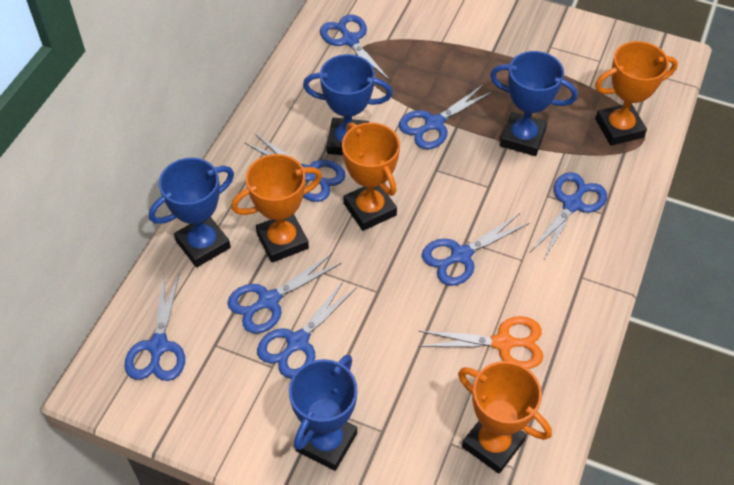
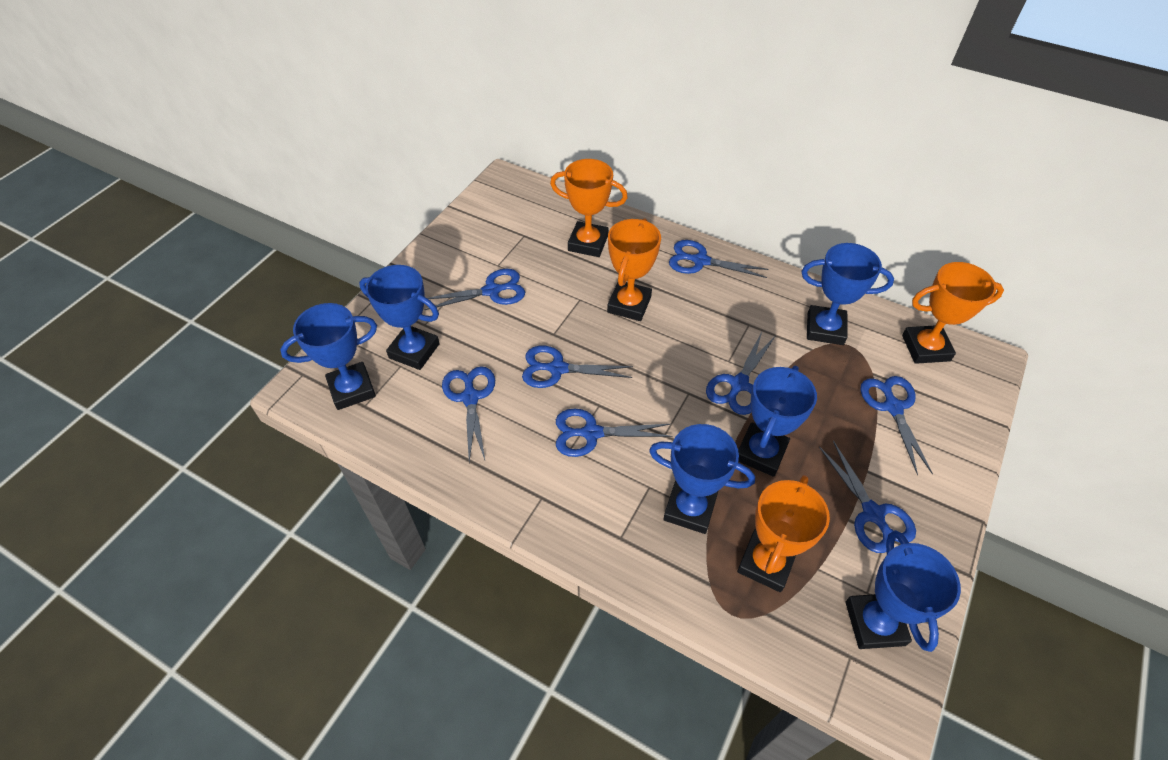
blue trophy: [149,158,234,267] [289,355,357,471] [303,54,393,155] [490,51,578,156] = 4 -> [280,303,377,410] [359,265,440,370] [649,424,755,534] [738,366,817,477] [802,243,894,345] [846,530,961,652] = 6
orange scissors: [418,316,543,369] = 1 -> none = 0

